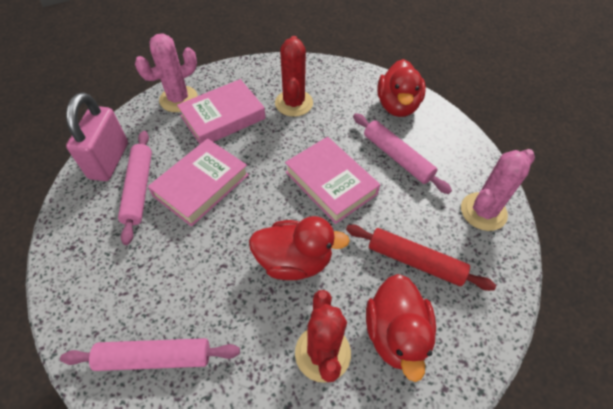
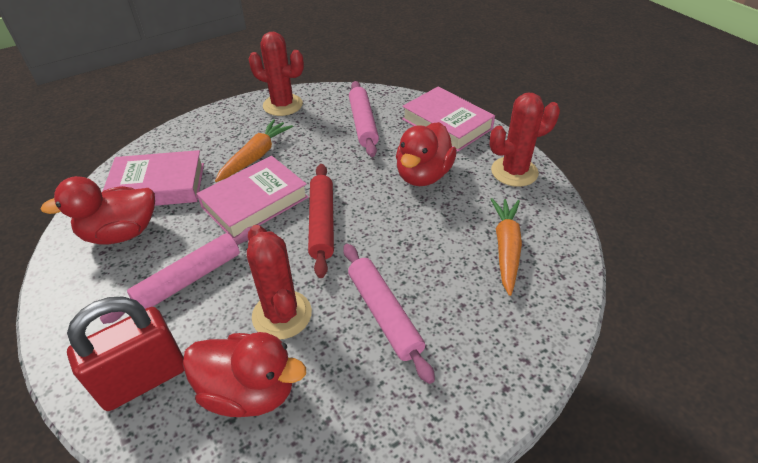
orange carrot: none = 0 -> [215,119,293,182] [491,198,522,296] = 2
pink cactus: [135,33,198,112] [461,149,535,231] = 2 -> none = 0
pink padlock: [66,93,128,181] = 1 -> none = 0
red cactus: [275,36,313,117] [295,290,351,383] = 2 -> [247,225,312,339] [249,32,304,116] [490,93,560,187] = 3
red padlock: none = 0 -> [67,297,184,411] = 1

